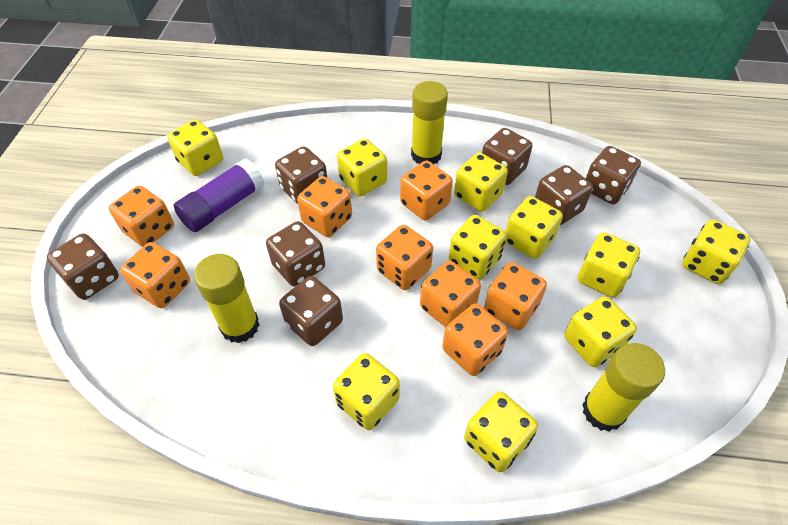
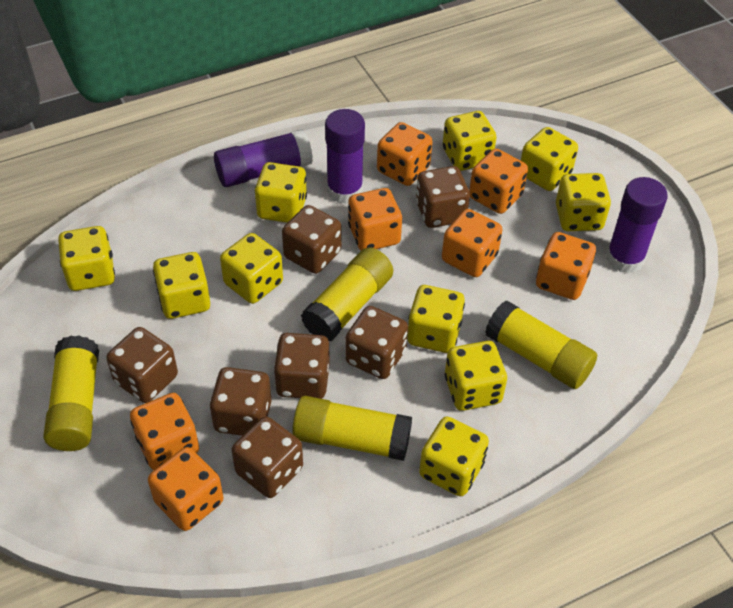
orange dice: [109,186,174,247] [120,242,190,308] [297,176,352,237] [376,225,433,290] [400,160,453,221] [420,261,481,327] [442,303,508,376] [484,262,547,331] = 8 -> [130,393,199,470] [148,447,223,531] [348,188,402,250] [377,122,433,186] [442,209,503,277] [469,149,528,214] [536,232,596,300] = 7
purple glue stick: [174,158,264,232] = 1 -> [214,129,313,187] [325,109,365,204] [606,177,668,273] = 3
yellow glue stick: [194,254,259,343] [411,81,448,164] [582,343,665,432] = 3 -> [43,335,99,451] [292,396,412,461] [301,247,393,341] [485,300,597,389] = 4

